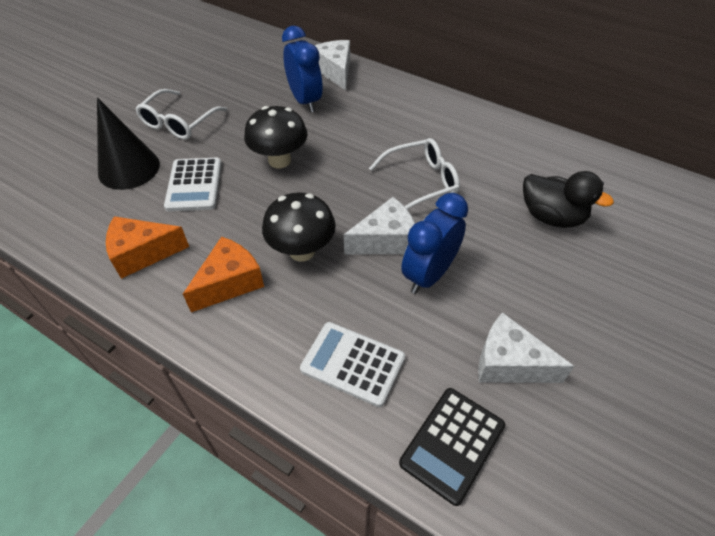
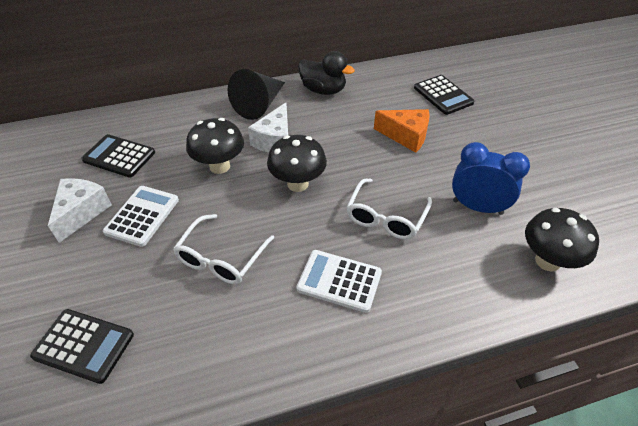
black calculator: [399,388,505,506] = 1 -> [30,309,134,384] [81,134,155,178] [414,75,474,115] = 3
black mushroom: [244,106,307,168] [262,192,336,262] = 2 -> [186,118,244,174] [267,135,327,192] [525,208,599,272] = 3
blue clock: [282,26,323,112] [401,193,468,294] = 2 -> [452,142,530,215] = 1
orange cheese: [106,216,189,279] [183,236,264,312] = 2 -> [374,109,430,153] = 1
white cheese: [315,40,350,90] [344,197,415,254] [478,312,574,383] = 3 -> [48,178,112,243] [248,103,288,153] = 2

